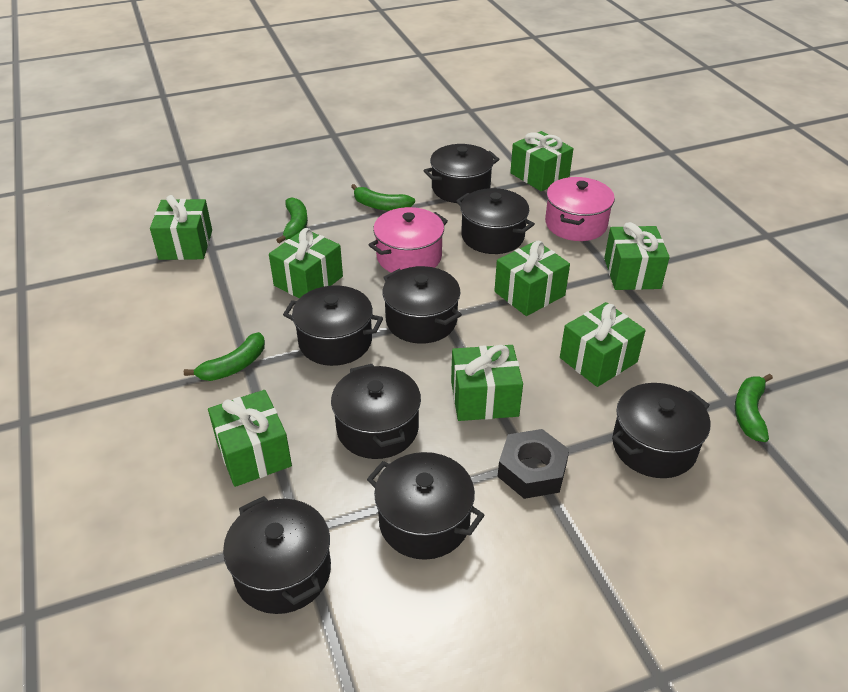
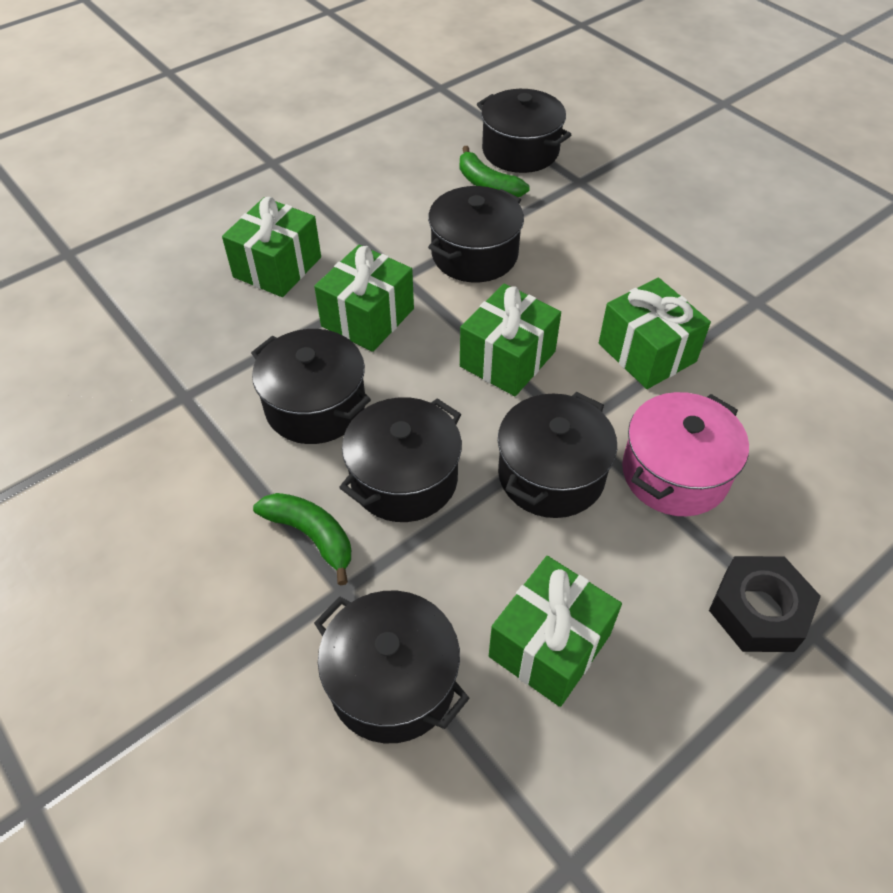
black pot: [223,496,331,614] [283,285,383,366] [331,364,421,459] [367,452,485,560] [382,266,462,344] [423,144,499,203] [456,188,535,254] [612,383,711,478] = 8 -> [251,329,371,444] [314,591,470,743] [339,397,462,522] [428,186,524,282] [477,89,571,173] [498,392,617,518] = 6
green banana: [184,332,265,381] [277,197,308,244] [351,184,415,211] [735,374,773,442] = 4 -> [253,493,351,585] [460,146,530,197] = 2
green gift: [150,195,212,260] [208,390,292,487] [269,228,343,298] [451,345,523,421] [494,241,570,316] [510,131,573,191] [560,302,646,387] [604,222,670,290] = 8 -> [222,197,321,297] [314,245,414,352] [460,284,561,396] [489,556,622,707] [599,278,711,389] = 5
pink pot: [369,207,448,273] [545,177,615,241] = 2 -> [622,392,749,516] = 1

